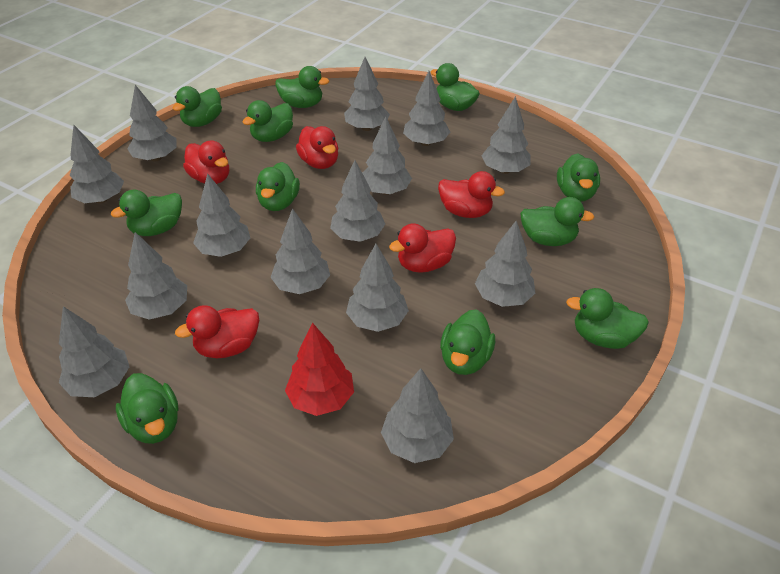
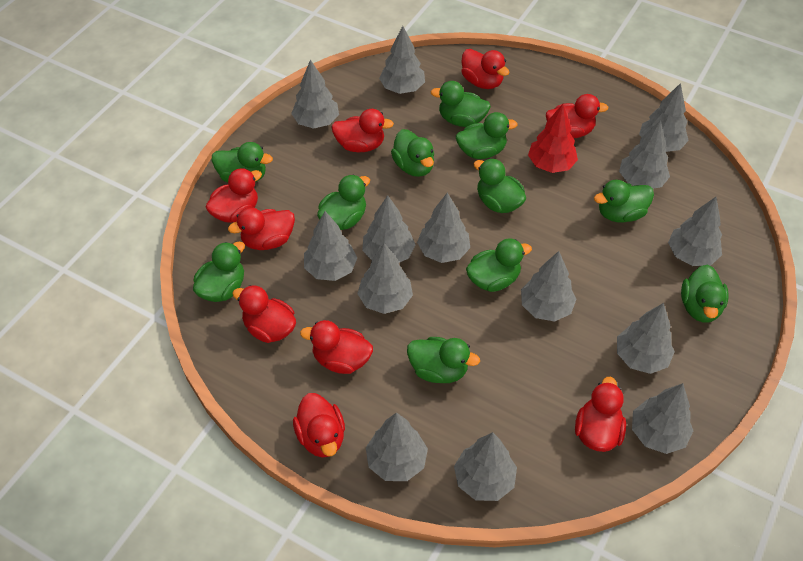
red duck: [175,305,259,358] [183,140,229,184] [296,126,338,169] [389,223,456,273] [438,171,505,218] = 5 -> [206,168,262,223] [228,207,295,250] [232,285,296,343] [293,393,345,458] [300,320,373,374] [331,109,394,152] [461,49,510,89] [546,94,608,138] [575,377,626,452] = 9

